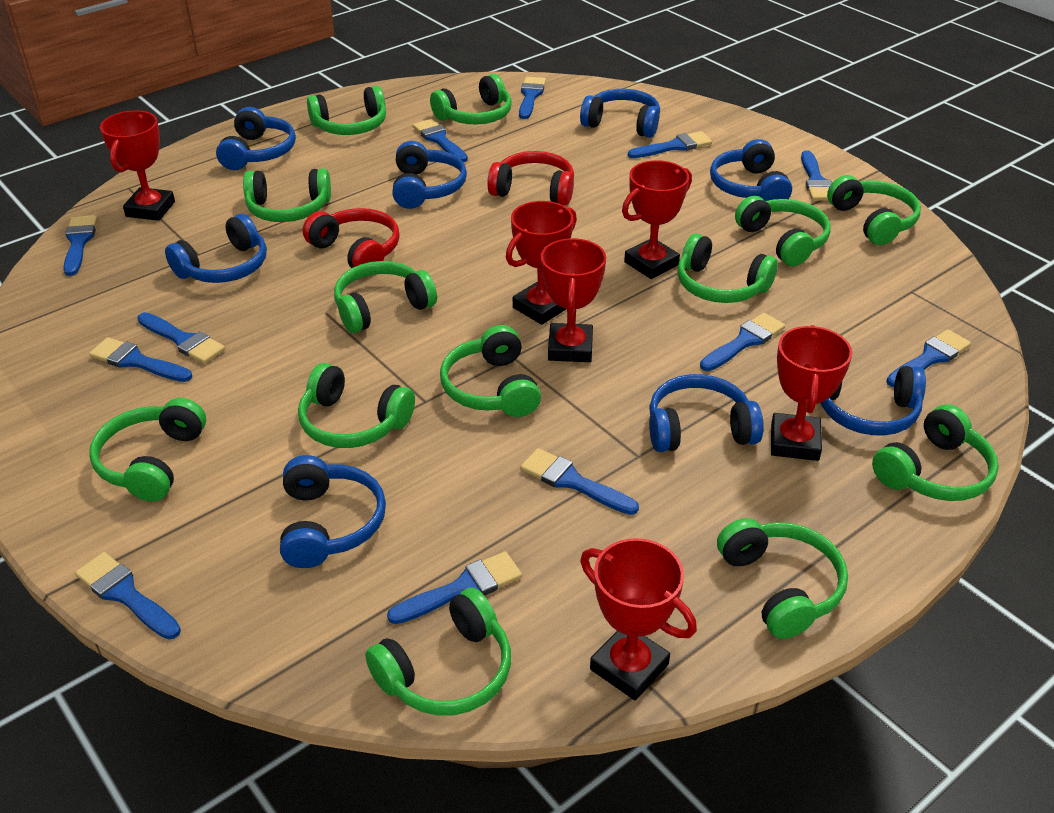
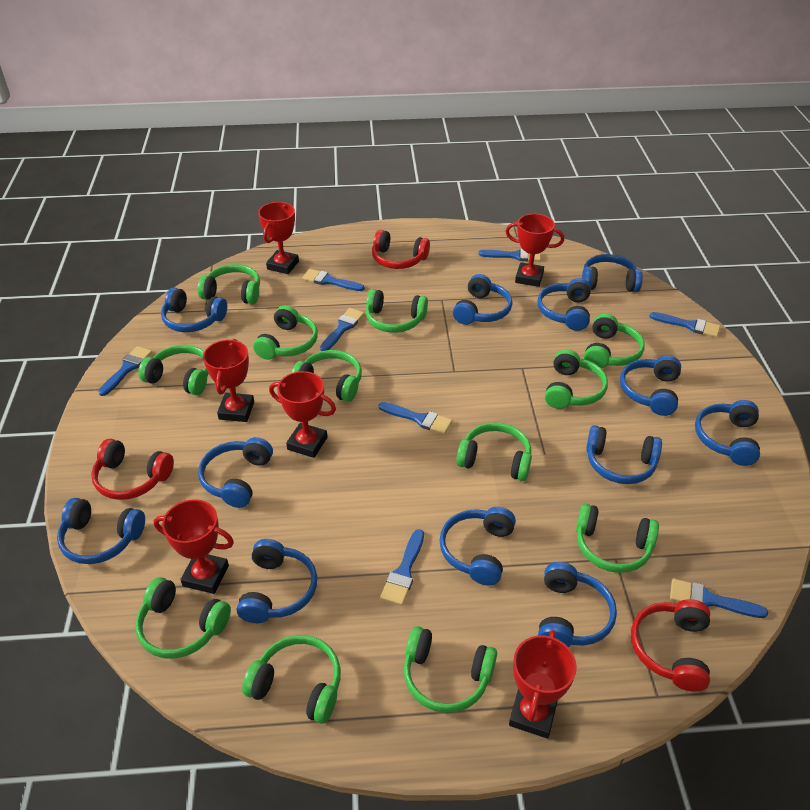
blue brush: [63,215,97,276] [75,552,181,640] [89,337,192,382] [137,312,225,364] [387,551,522,624] [413,119,468,162] [519,77,546,119] [520,448,639,515] [628,131,712,158] [700,313,785,371] [801,150,832,201] [886,329,971,387] = 12 -> [98,346,152,396] [302,269,365,291] [320,308,364,351] [378,402,452,434] [380,529,424,605] [479,248,541,261] [649,312,720,337] [670,579,768,618] = 8
blue headphones: [165,214,267,283] [216,107,296,170] [280,455,386,568] [392,141,467,209] [580,89,660,138] [649,374,764,452] [710,139,792,201] [821,366,926,435] = 8 -> [57,498,145,564] [161,288,227,332] [198,437,273,508] [237,539,317,623] [439,507,516,586] [453,274,512,325] [537,278,591,331] [538,562,617,647] [582,254,643,292] [586,425,662,484] [620,355,681,416] [695,400,760,466] = 12
green headphones: [89,398,206,502] [243,168,331,222] [298,363,415,448] [307,86,386,135] [334,261,437,333] [365,588,511,716] [430,74,512,124] [440,325,541,417] [678,233,778,303] [717,518,848,639] [735,196,831,266] [827,175,921,245] [872,404,999,501] = 13 -> [135,577,231,658] [138,345,209,395] [198,264,260,304] [242,635,341,724] [253,305,318,360] [292,350,362,402] [366,289,428,333] [404,626,497,713] [456,422,532,481] [545,349,608,409] [576,503,659,573] [584,313,645,368] = 12
red headphones: [303,208,400,268] [487,151,574,206] = 2 -> [91,439,174,500] [372,230,430,269] [631,599,710,692] = 3

